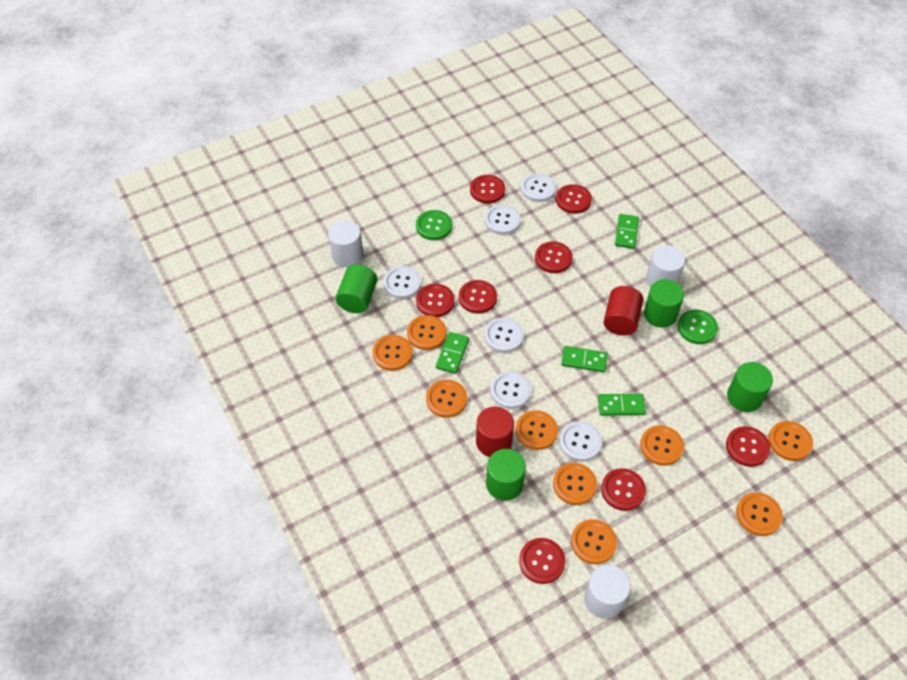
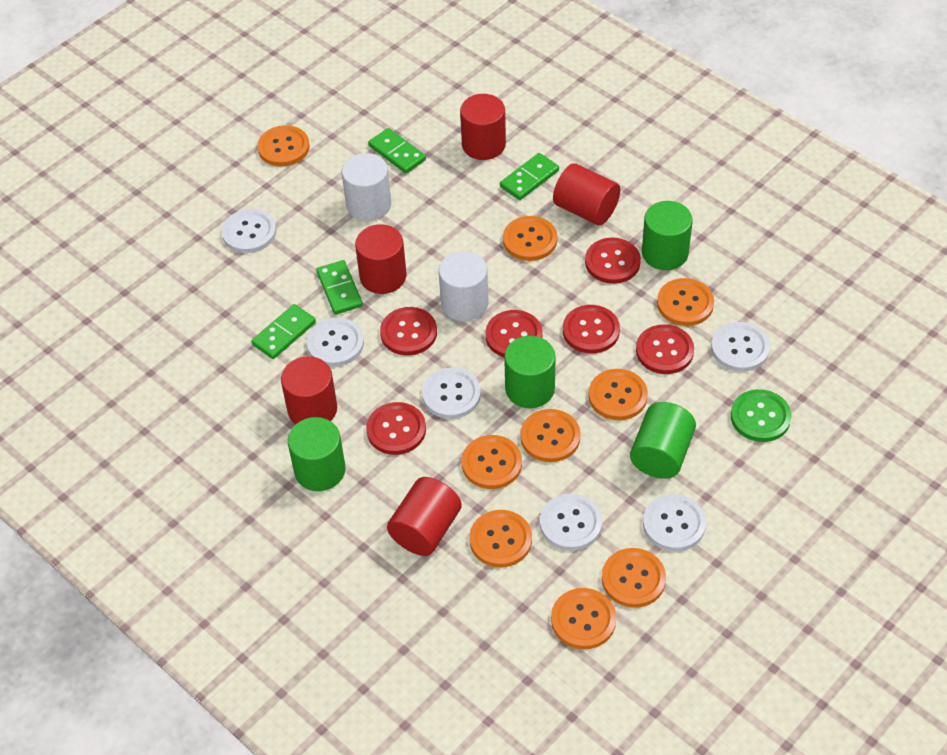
green button: [416,210,452,240] [677,310,718,344] = 2 -> [731,389,791,442] = 1
red button: [416,284,455,317] [459,280,497,314] [470,175,505,204] [519,538,565,584] [535,242,573,273] [556,184,592,214] [601,468,646,511] [726,426,771,467] = 8 -> [366,402,426,455] [380,307,437,356] [485,310,543,357] [563,305,620,354] [585,238,641,284] [636,325,694,374] = 6
red cylinder: [476,407,514,457] [604,286,643,336] = 2 -> [281,356,337,424] [355,224,406,294] [387,477,462,556] [460,94,506,160] [553,163,620,225] = 5
white cylinder: [328,220,363,267] [584,565,631,619] [646,245,685,288] = 3 -> [342,153,391,221] [439,251,489,321] = 2

